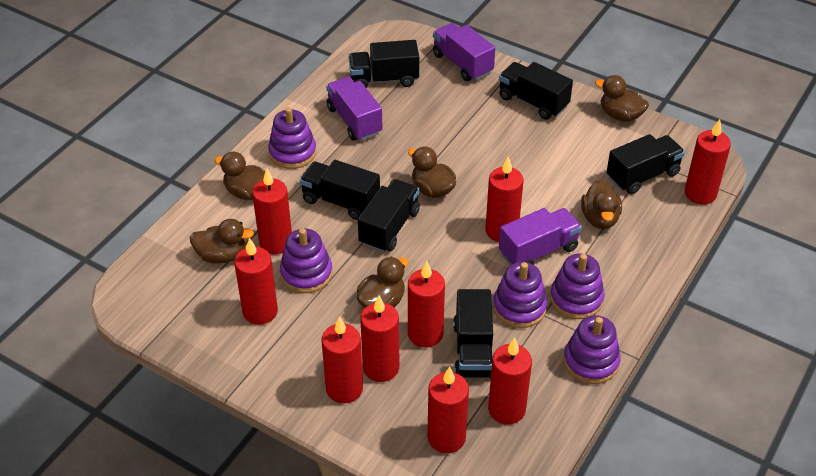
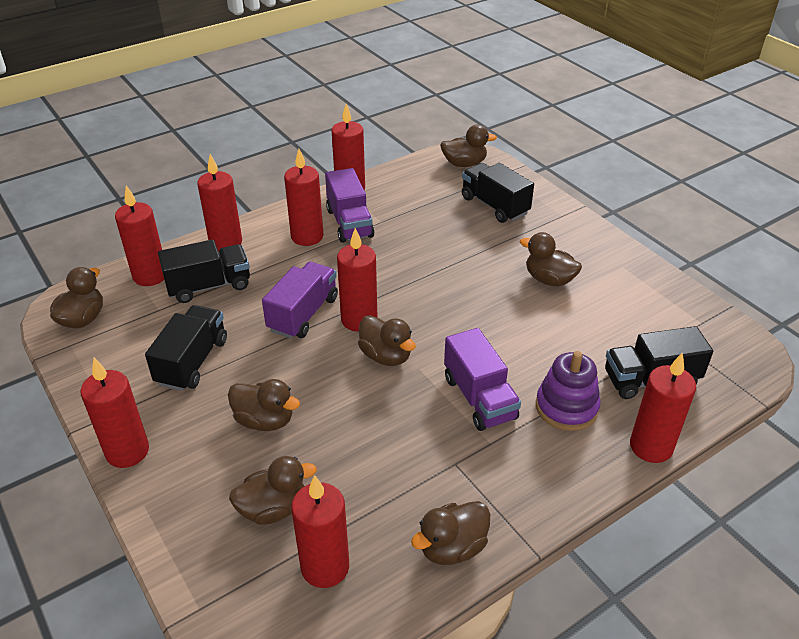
black truck: [300,160,380,220] [348,40,419,88] [358,179,420,252] [453,289,493,378] [499,62,573,120] [607,134,685,194] = 6 -> [145,305,227,391] [158,239,250,303] [462,163,534,223] [605,326,713,399] = 4
brown duck: [189,219,254,264] [214,152,265,200] [357,257,408,308] [408,146,456,198] [581,180,622,229] [595,75,649,122] = 6 -> [50,267,103,328] [228,379,300,431] [229,456,317,525] [358,315,416,366] [411,501,490,565] [440,124,497,167] [520,232,582,287] = 7
purple stacking toy: [268,107,316,169] [280,228,333,293] [493,262,547,328] [550,253,605,319] [563,315,621,384] = 5 -> [536,351,601,431] = 1
red candle: [234,238,278,325] [252,169,292,254] [321,316,363,403] [360,296,400,382] [408,261,445,347] [427,367,469,453] [485,157,523,242] [488,338,532,425] [685,119,731,205] = 9 -> [81,358,149,468] [115,185,164,286] [197,154,242,252] [284,149,323,246] [291,475,349,588] [332,104,365,190] [337,228,378,332] [630,352,696,463] = 8

